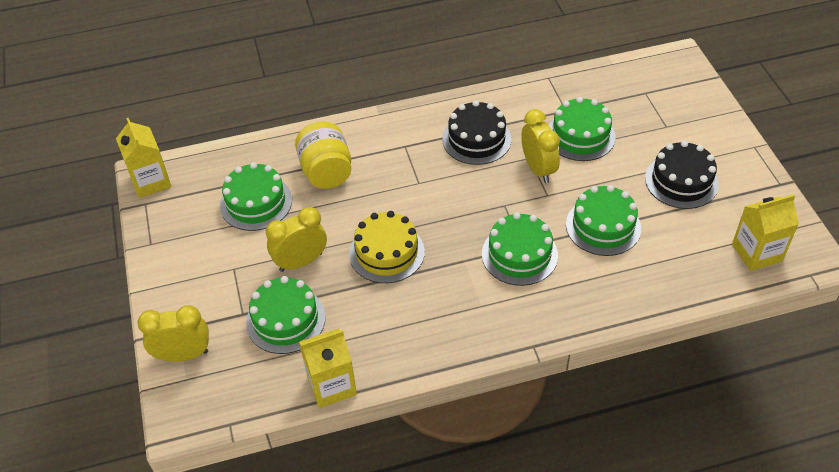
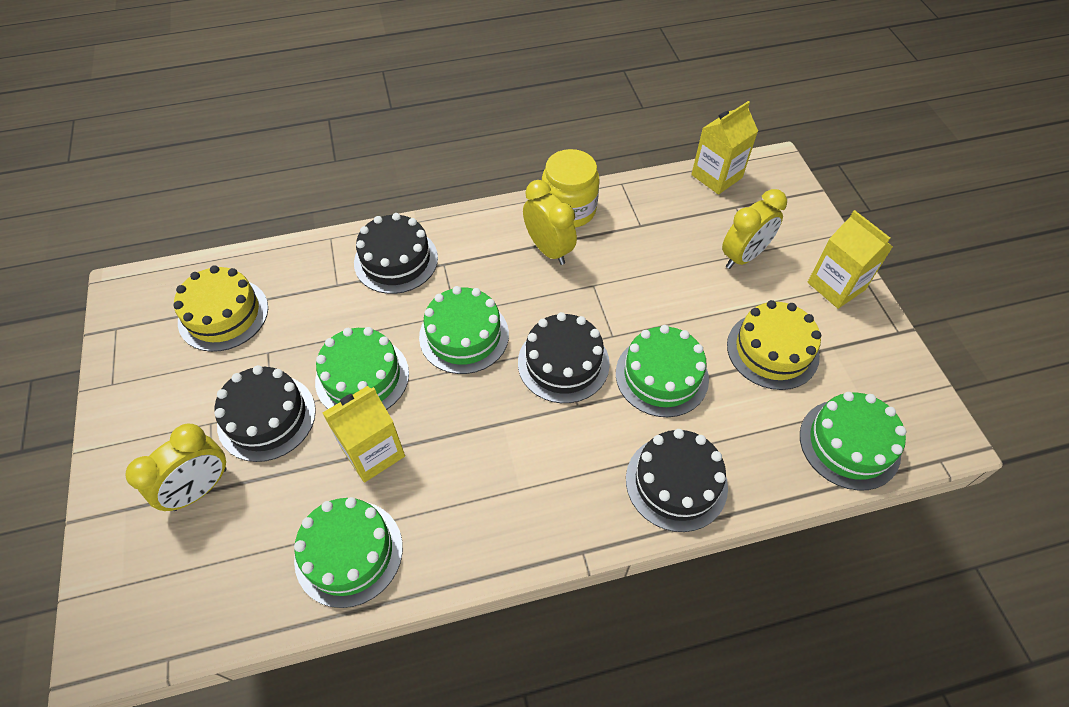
black cake: [442,100,512,165] [645,141,719,209] = 2 -> [214,365,316,462] [354,213,438,294] [518,312,610,403] [626,429,728,532] = 4
yellow cake: [349,211,425,283] = 1 -> [173,265,268,352] [727,300,821,390] = 2

